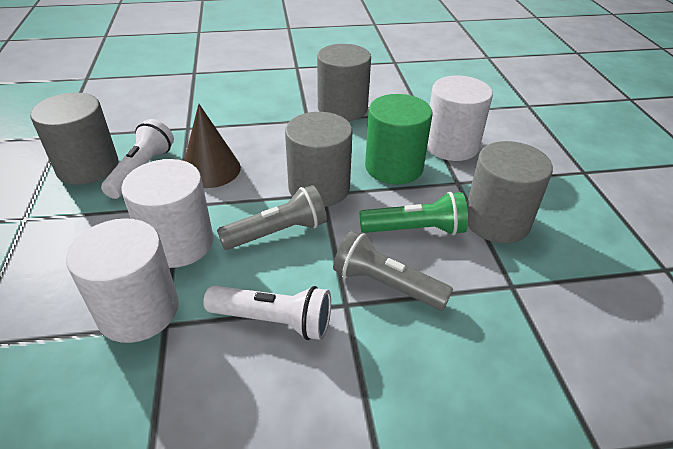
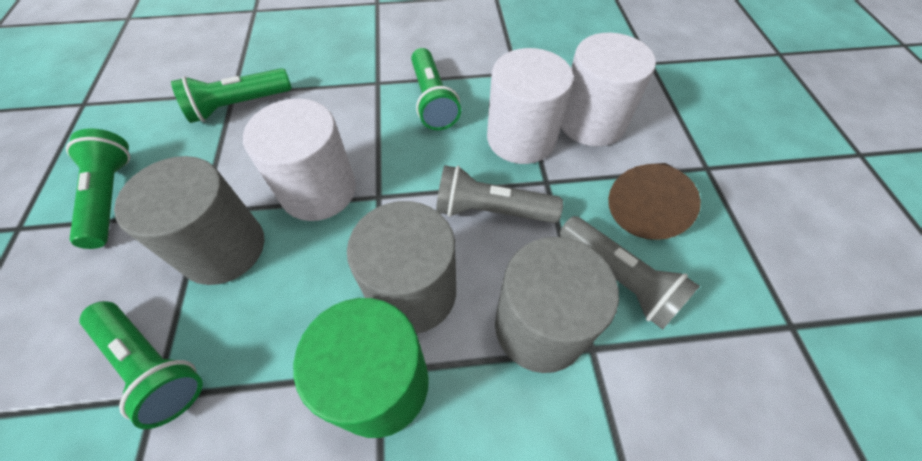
green flashlight: [359,192,468,235] = 1 -> [66,129,130,249] [79,301,203,429] [171,68,292,123] [411,48,461,130] = 4
grey cylinder: [30,92,119,185] [285,112,352,207] [317,44,371,121] [467,141,553,243] = 4 -> [114,156,264,285] [347,201,456,334] [495,237,619,373] = 3
white flashlight: [101,119,174,199] [203,286,331,340] = 2 -> none = 0

